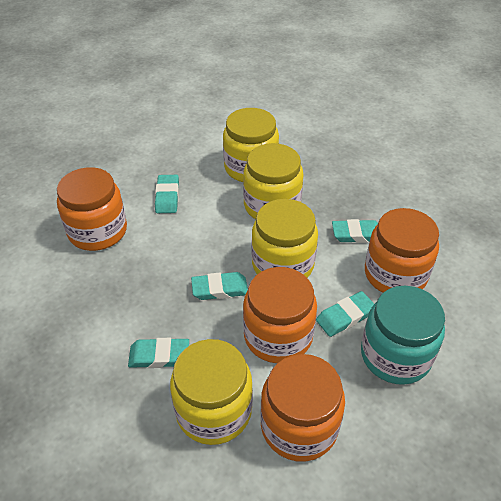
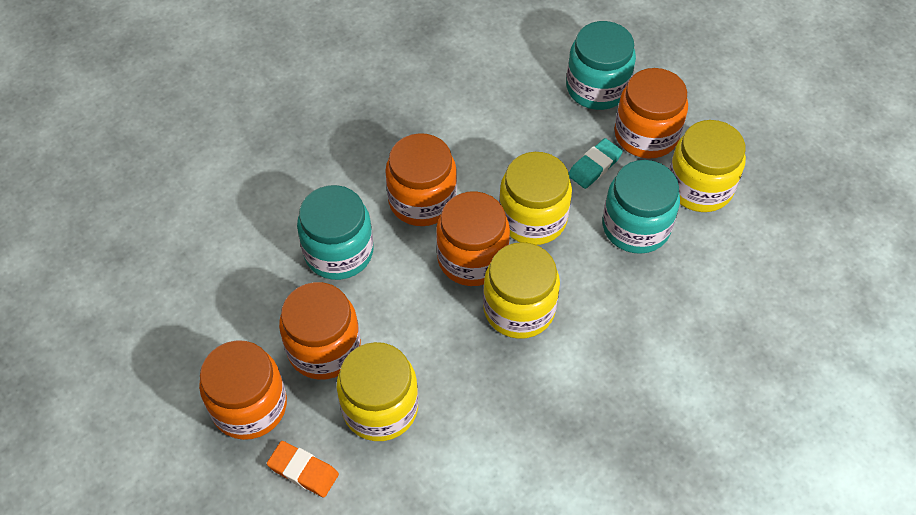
orange eraser: none = 0 -> [267,441,339,497] = 1
orange jar: [57,167,127,251] [243,267,317,363] [260,354,345,462] [365,208,439,293] = 4 -> [199,340,287,440] [279,282,361,380] [385,133,457,226] [436,191,510,286] [614,68,688,158] = 5
turquoise eraser: [128,338,189,368] [155,175,179,213] [191,272,248,300] [316,291,374,337] [332,219,378,243] = 5 -> [569,138,623,189] = 1
turquoise jar: [361,286,445,385] = 1 -> [297,185,374,280] [566,21,636,110] [602,160,680,254] = 3

